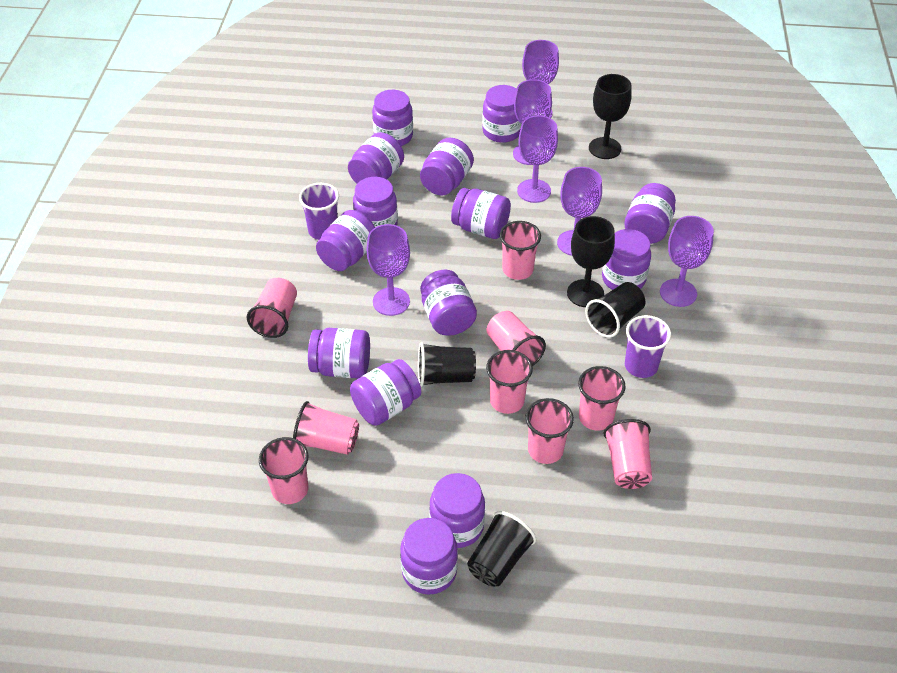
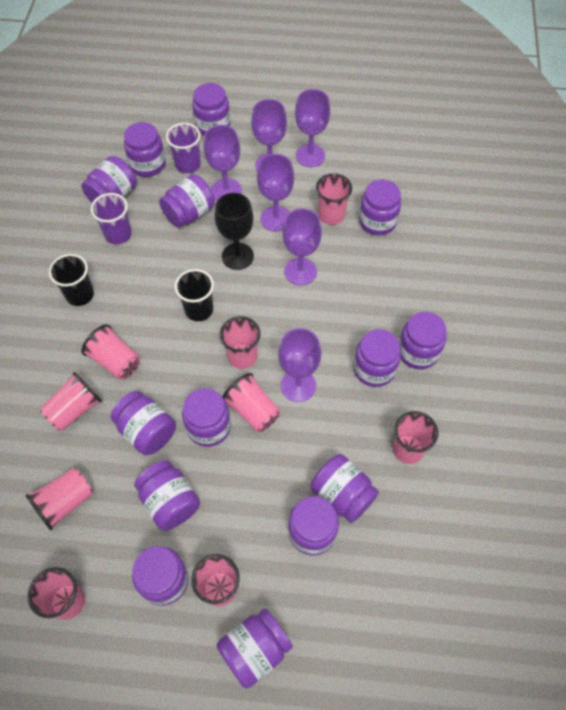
black cup: [418,342,476,387] [467,511,536,587] [585,282,645,338] = 3 -> [49,254,94,306] [175,269,214,321] = 2
black goblet: [567,216,615,307] [589,74,632,159] = 2 -> [215,193,254,270] = 1

